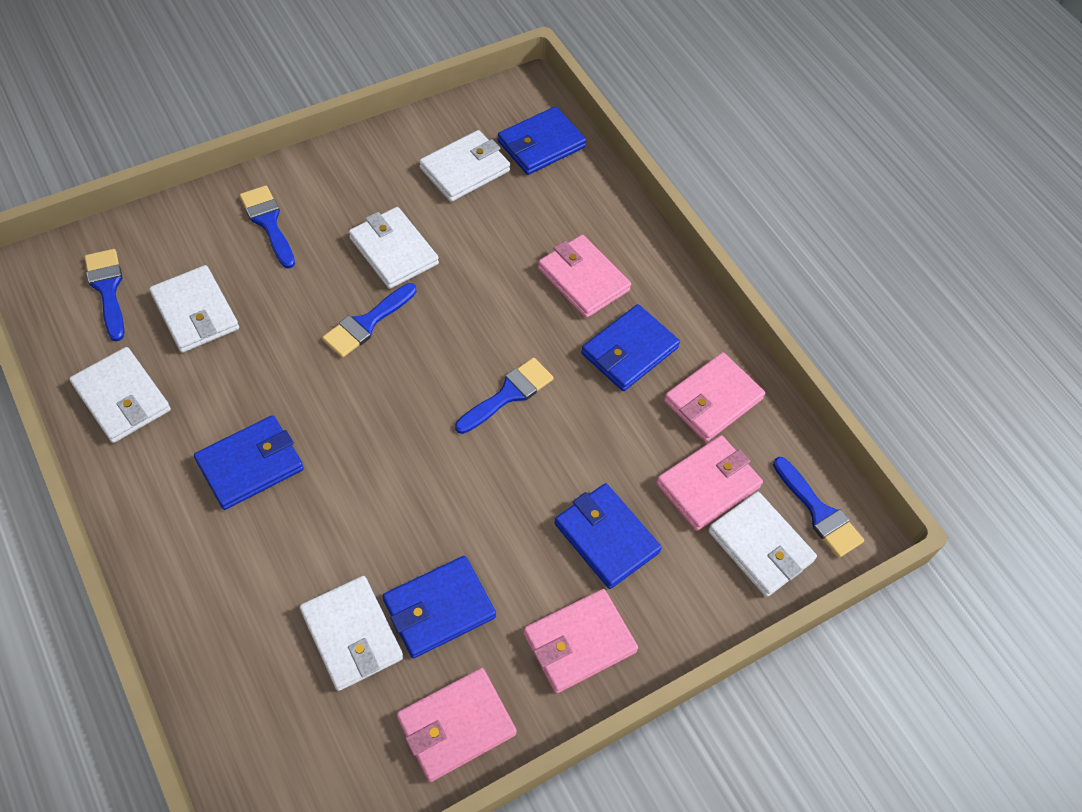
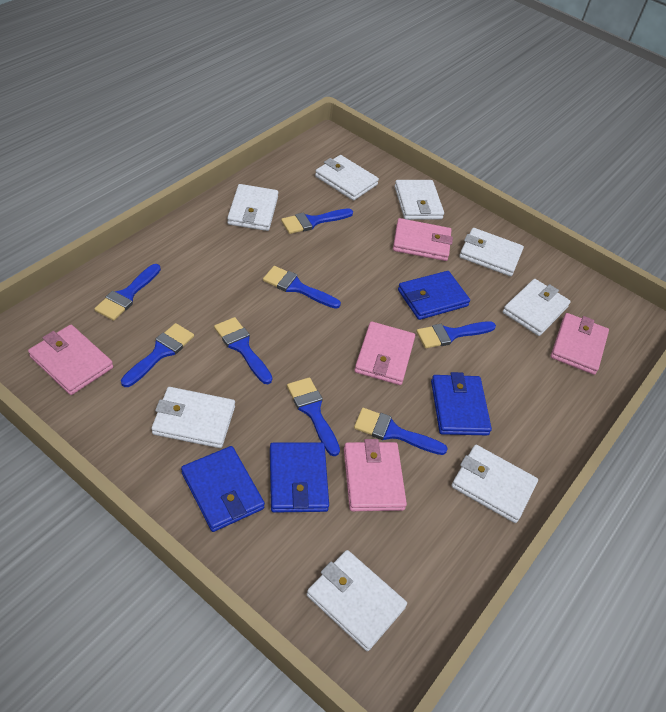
blue brush: [84,249,124,342] [240,186,295,269] [322,283,416,358] [455,357,554,434] [773,457,864,558] = 5 -> [94,264,161,321] [121,323,194,387] [214,317,272,384] [263,266,341,309] [281,209,353,234] [287,377,340,456] [354,408,448,455] [416,321,496,348] = 8
blue wallet: [194,415,304,510] [383,556,496,658] [497,106,586,175] [555,483,662,589] [581,304,680,391] = 5 -> [181,446,265,532] [270,442,329,513] [398,271,470,320] [431,372,492,435] = 4
white wallet: [69,347,171,443] [149,265,239,353] [300,576,403,691] [349,207,439,289] [419,130,510,202] [708,491,817,597] = 6 -> [151,387,235,448] [227,184,279,231] [307,550,407,651] [315,155,379,201] [395,180,444,220] [451,445,538,523] [459,228,524,276] [503,279,571,336] = 8

